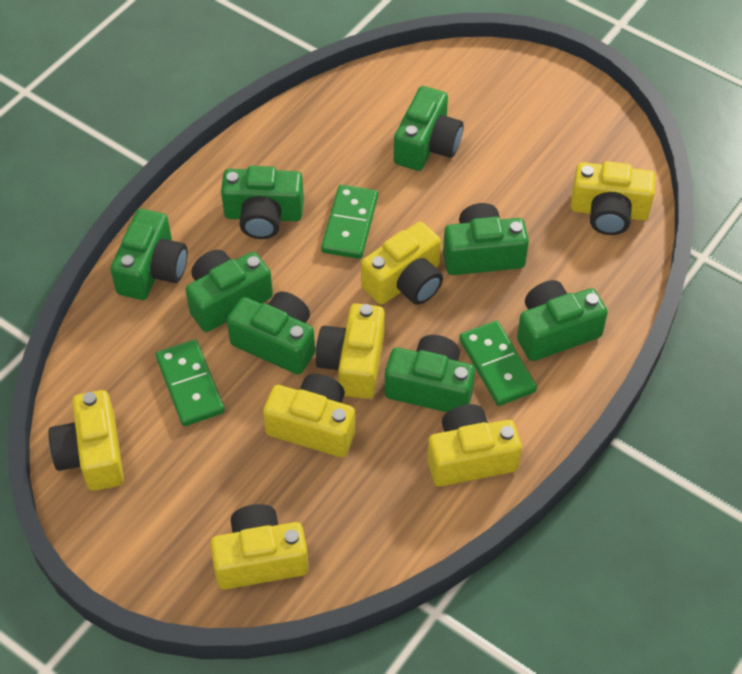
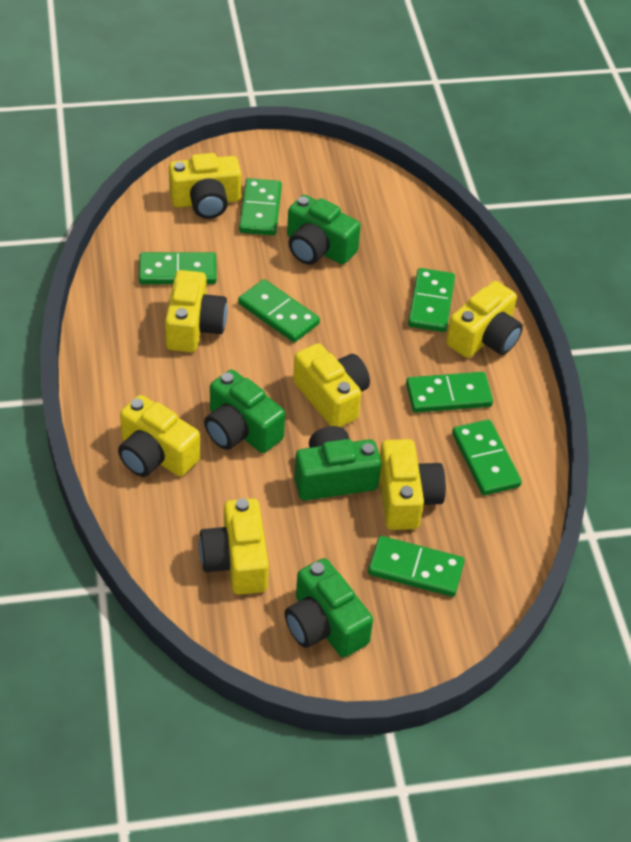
green camera: [110,209,188,300] [186,250,273,332] [221,166,304,239] [227,291,315,375] [385,335,475,412] [394,86,464,171] [443,203,529,275] [517,280,608,361] = 8 -> [204,370,285,453] [285,558,373,657] [287,195,361,265] [294,426,381,501] = 4
green domino: [156,340,225,426] [321,185,378,259] [459,321,537,406] = 3 -> [139,252,217,284] [238,279,320,342] [239,178,282,235] [368,536,465,597] [406,372,493,413] [408,268,455,332] [452,419,522,495] = 7

